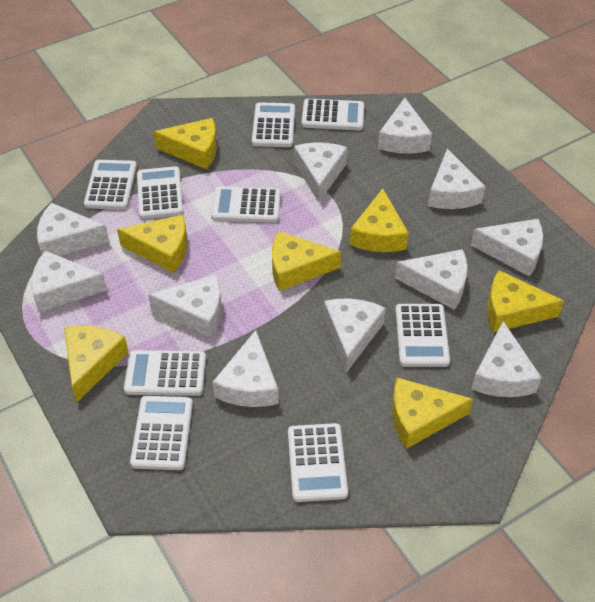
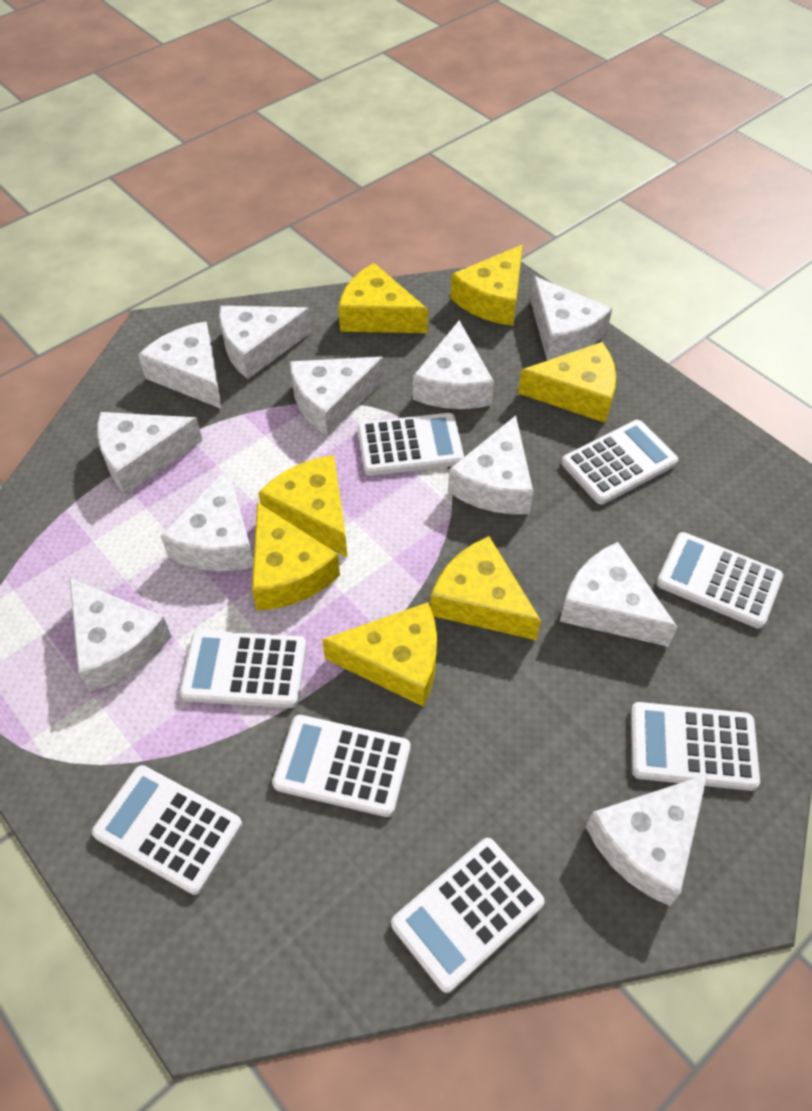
white calculator: [84,160,137,210] [124,350,206,396] [130,396,193,470] [137,166,183,219] [211,186,281,223] [252,102,295,147] [288,423,348,502] [301,99,364,130] [395,304,450,367] = 9 -> [92,765,242,895] [180,630,306,708] [272,715,410,817] [358,413,464,476] [391,838,545,993] [562,420,678,504] [631,702,760,791] [656,532,783,629] = 8

